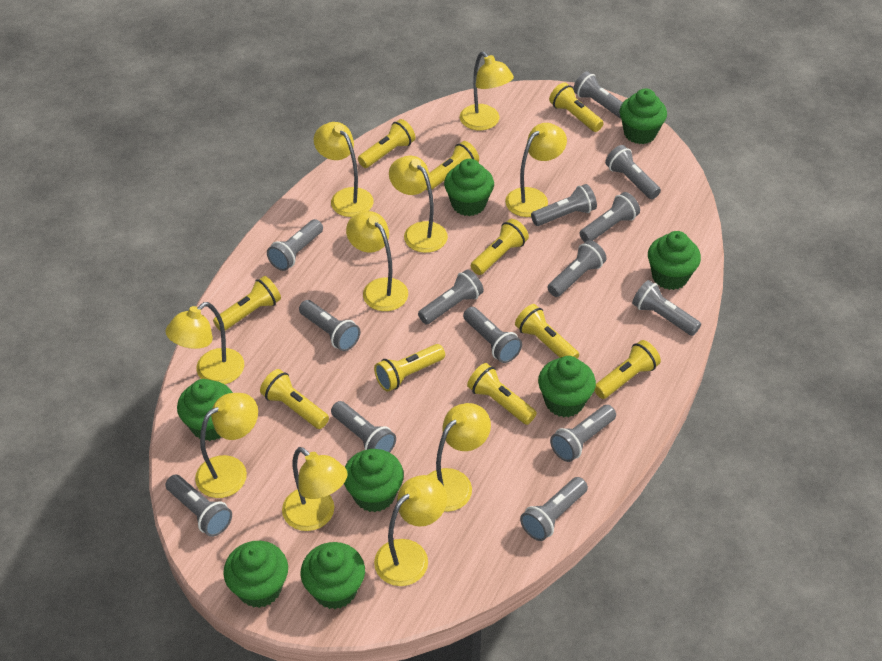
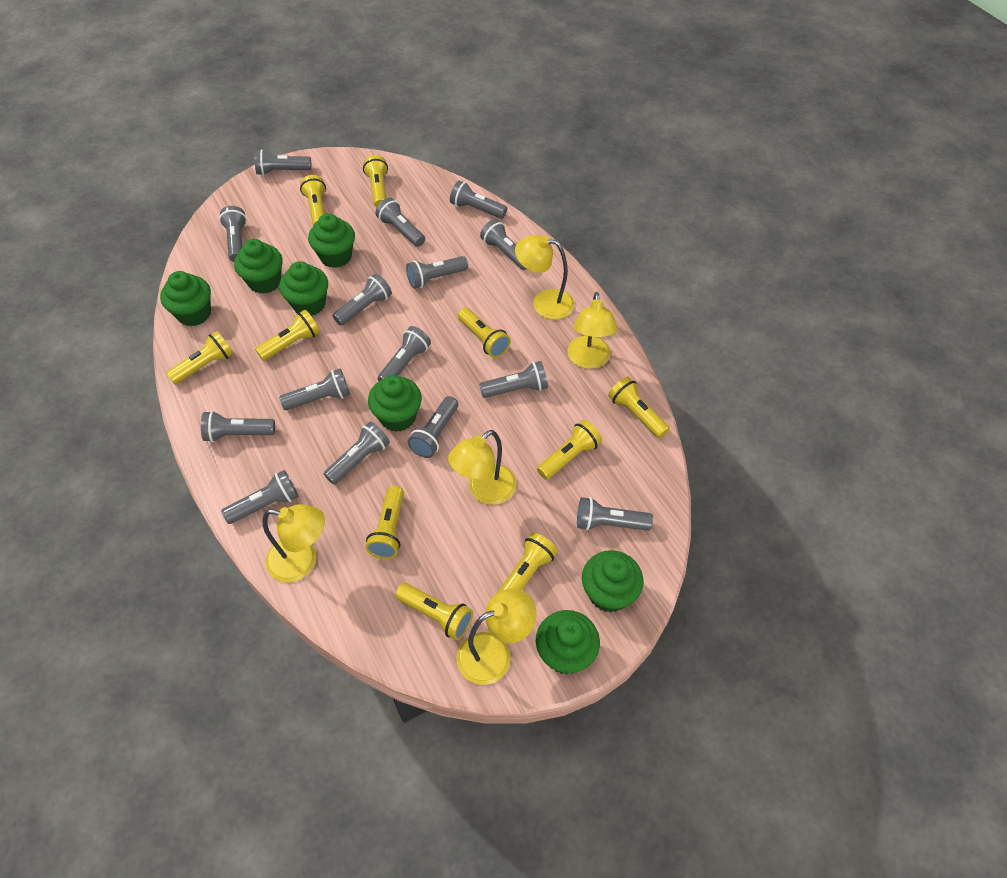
green cupcake: [177,379,233,441] [223,541,288,608] [301,542,365,609] [344,449,404,512] [444,159,494,216] [538,356,596,417] [619,88,667,144] [648,231,701,290] = 8 -> [160,271,211,326] [234,239,282,294] [279,261,328,316] [308,213,355,268] [368,375,422,432] [536,610,600,674] [582,550,644,613] = 7
grey flashlight: [166,475,232,537] [267,219,323,271] [299,300,360,351] [331,401,396,453] [418,269,484,324] [463,307,522,363] [520,477,588,541] [531,184,597,226] [547,240,607,297] [550,405,616,462] [573,71,623,118] [580,192,640,242] [605,145,661,199] [632,280,701,336] = 14 -> [201,411,275,442] [219,206,247,262] [221,470,299,524] [254,149,311,176] [279,368,350,410] [324,422,390,485] [333,273,392,326] [375,198,425,247] [377,326,431,381] [406,256,468,289] [408,396,458,458] [450,180,507,219] [479,361,548,398] [480,219,526,270] [577,497,653,531] = 15
yellow lamp: [165,302,244,384] [195,393,258,498] [282,447,348,531] [314,122,374,217] [346,211,408,311] [374,475,447,586] [389,156,448,253] [428,403,491,512] [460,52,514,130] [505,123,567,217] = 10 -> [263,504,325,582] [448,430,516,505] [457,588,537,685] [515,235,574,320] [568,292,617,369] = 5

